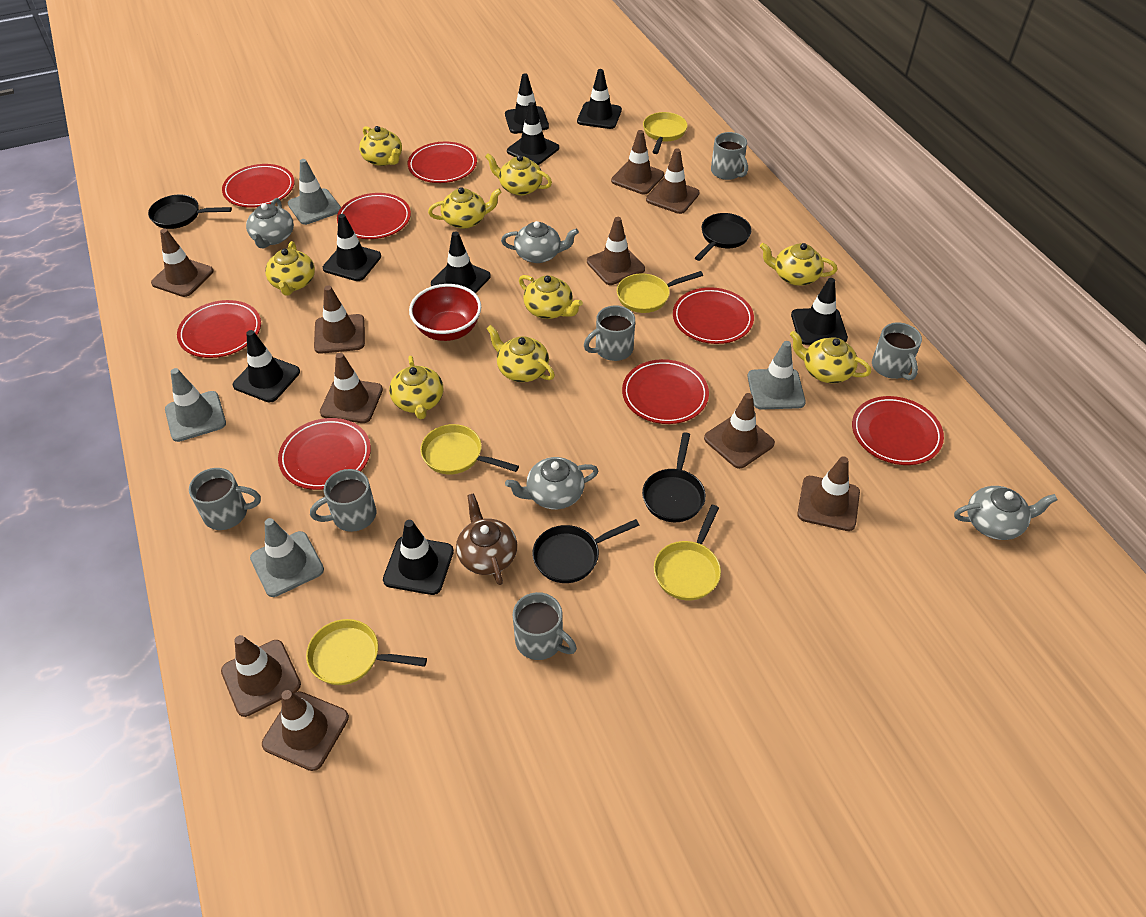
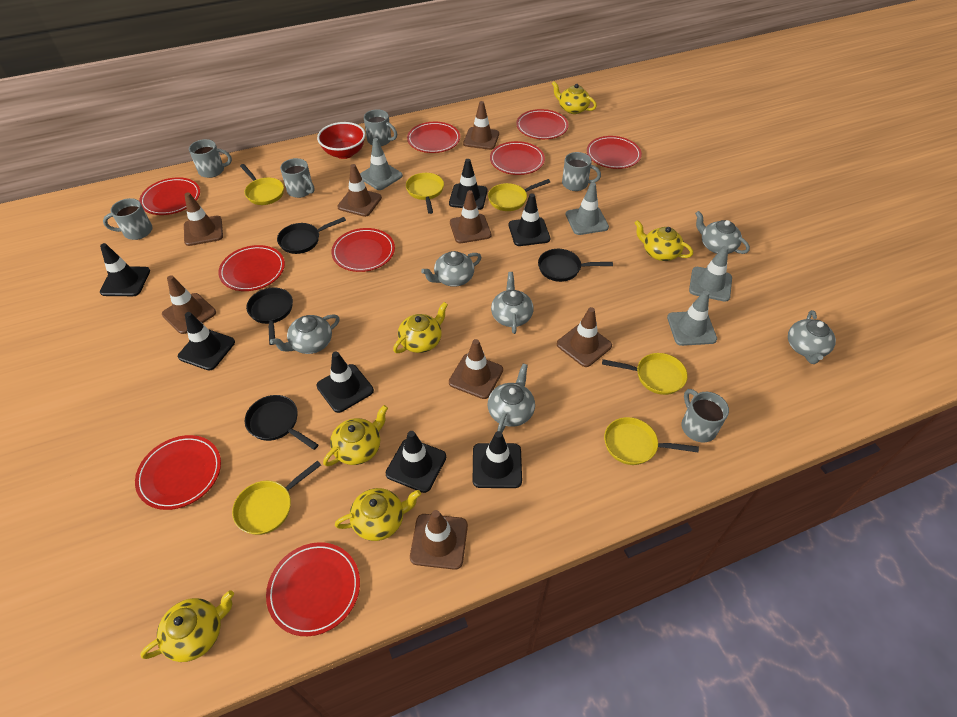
black traffic cone: [233,330,300,403] [323,214,381,281] [383,520,454,595] [431,231,491,293] [505,73,549,134] [507,102,559,165] [577,69,622,129] [791,278,848,345] = 8 -> [100,243,150,296] [178,312,235,370] [316,351,374,413] [385,431,446,493] [449,159,487,210] [473,431,522,488] [509,194,550,246] = 7
brown teapot: [456,493,517,585] = 1 -> none = 0
brown traffic cone: [151,229,214,297] [221,635,301,717] [262,690,349,771] [314,285,365,354] [320,353,383,423] [587,217,645,285] [611,130,664,194] [646,149,700,214] [704,393,775,469] [797,456,860,531] = 10 -> [162,275,216,334] [184,193,223,246] [337,164,382,217] [410,510,468,570] [449,339,503,399] [450,190,491,243] [463,101,499,150] [557,307,612,367] = 8
grey teapot: [246,198,294,248] [501,221,579,263] [505,457,598,509] [954,486,1057,540] = 4 -> [270,314,340,354] [421,251,482,287] [488,364,535,432] [491,272,534,334] [695,211,750,254] [788,310,836,364] = 6
red plate: [177,300,261,358] [222,164,295,208] [278,418,371,490] [337,193,411,239] [408,141,477,183] [622,359,709,424] [673,287,754,344] [852,396,944,465] = 8 -> [135,435,221,510] [139,177,200,215] [218,245,285,291] [266,542,360,636] [331,228,395,272] [407,122,460,153] [490,141,545,175] [516,109,569,139] [587,136,642,169] = 9
yellow pan: [306,619,427,685] [420,424,519,474] [617,271,703,313] [643,112,688,154] [654,505,721,600] = 5 -> [232,460,321,535] [240,164,284,205] [406,173,444,214] [488,179,550,211] [602,353,688,395] [604,417,699,465] = 6
yellow teapot: [265,241,315,296] [359,126,402,166] [389,356,443,419] [428,187,502,229] [485,153,552,196] [486,325,555,382] [519,275,583,319] [760,243,837,286] [790,331,871,383] = 9 -> [140,590,234,662] [323,405,388,466] [335,488,421,541] [393,302,448,353] [552,81,597,114] [635,220,693,261] = 6

